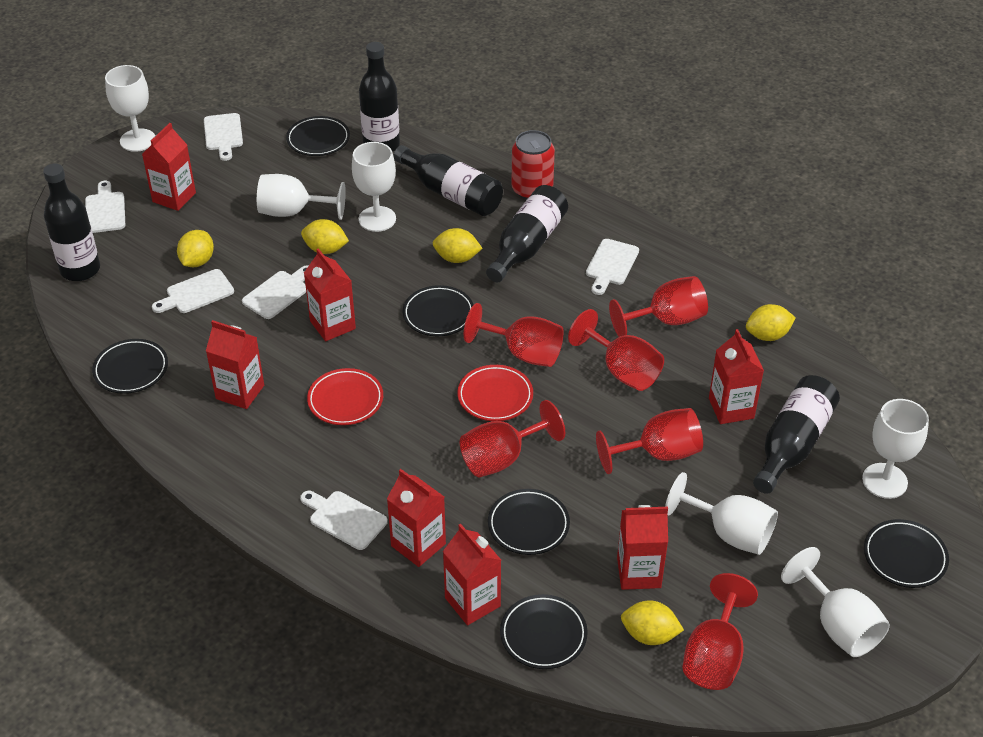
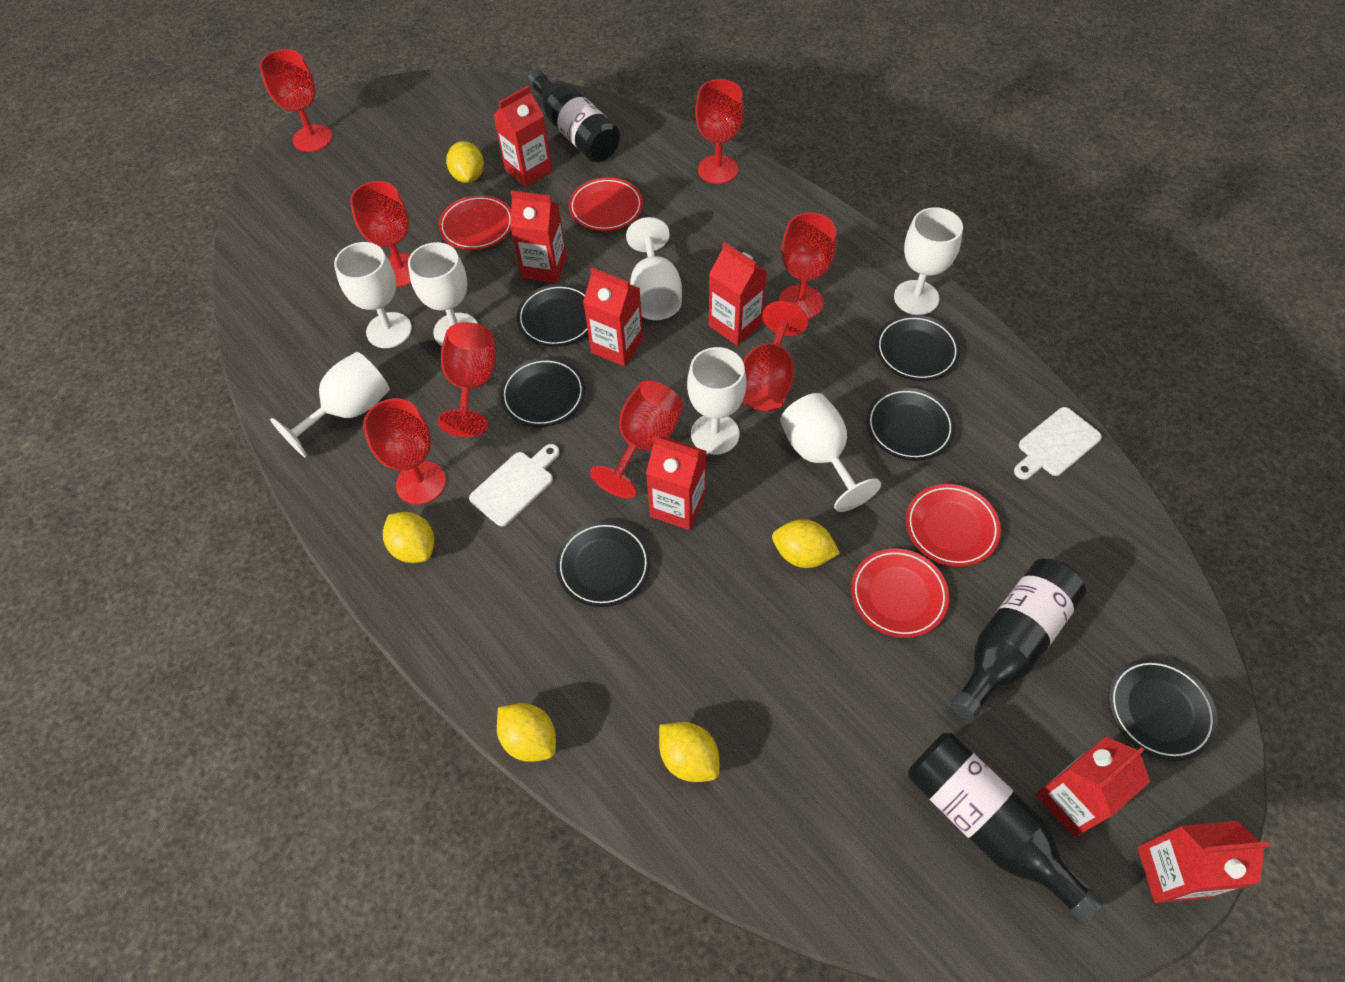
black bottle: [43,163,100,281] [359,42,400,152] [393,145,503,216] [486,185,568,282] [753,375,840,494] = 5 -> [527,70,620,162] [908,733,1103,923] [950,559,1086,721] = 3
red can: [512,130,555,200] = 1 -> none = 0
red goblet: [460,400,565,478] [464,303,564,367] [568,309,664,391] [596,408,703,474] [609,276,708,337] [682,573,758,690] = 6 -> [259,49,333,152] [350,181,411,287] [363,398,446,505] [438,322,496,437] [590,380,683,498] [695,79,744,184] [743,301,808,411] [779,212,837,319] = 8
red plate: [307,368,383,425] [458,365,533,421] = 2 -> [438,195,511,250] [569,177,643,231] [851,549,949,638] [906,484,1001,567] = 4
white cutting board: [85,181,125,233] [152,269,234,313] [204,113,243,161] [242,265,308,319] [300,491,388,550] [586,239,639,295] = 6 -> [469,444,560,526] [1014,407,1102,480] = 2
white goblet: [105,65,155,152] [257,174,346,220] [352,142,396,232] [665,472,778,555] [781,547,890,657] [862,399,929,499] = 6 -> [270,352,390,457] [334,242,412,348] [408,242,478,346] [626,217,682,320] [687,347,746,455] [780,393,881,512] [894,207,963,315] = 7

